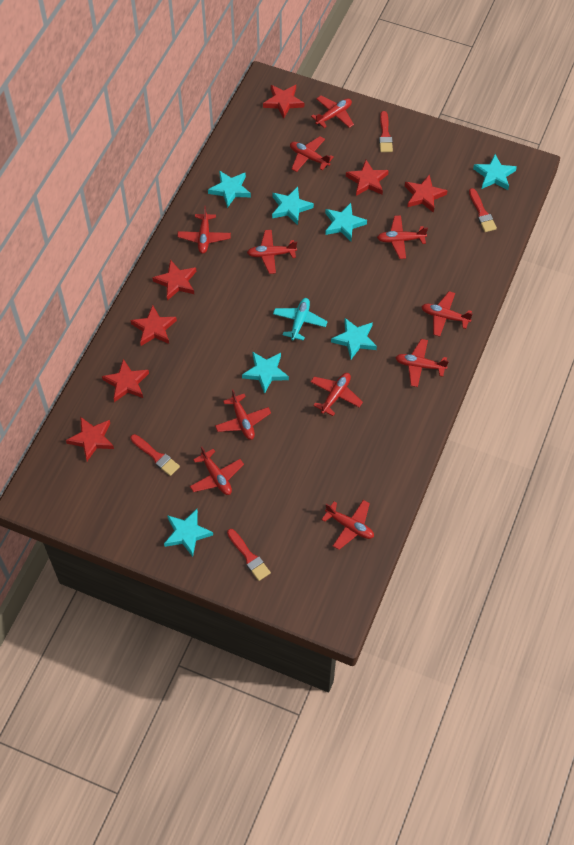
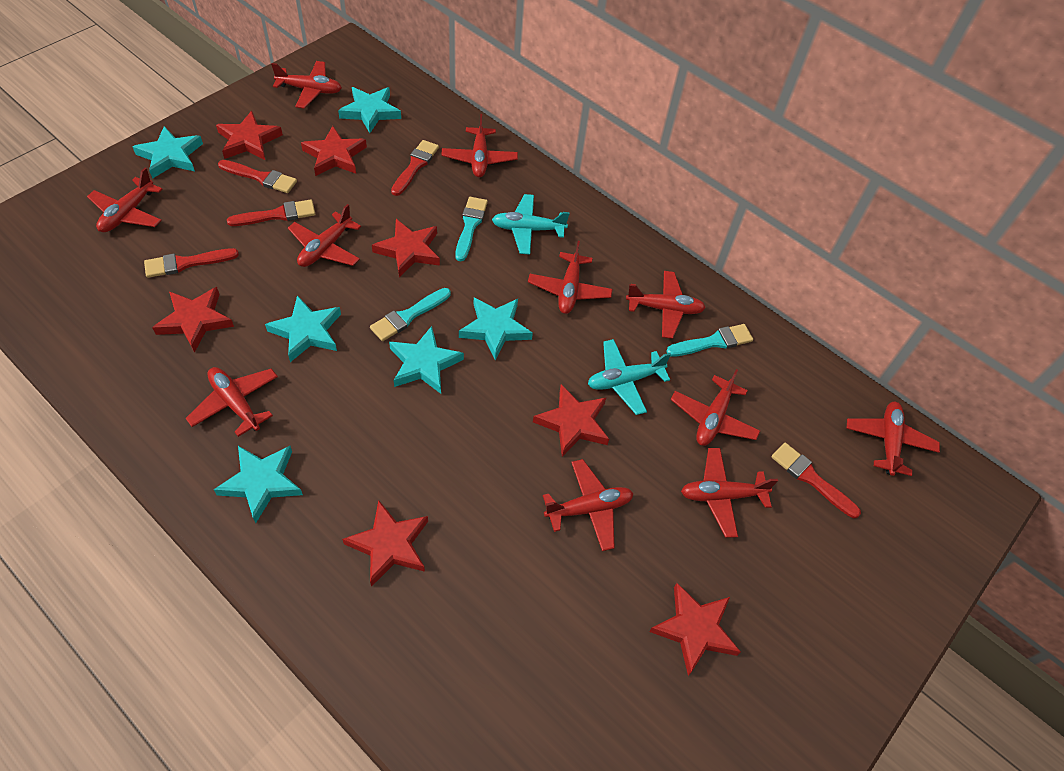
red brush: [130,434,180,476] [227,529,271,581] [379,111,393,152] [469,188,497,232] = 4 -> [144,248,239,278] [218,160,297,193] [227,200,315,226] [391,140,439,196] [771,443,861,518] = 5
turquoise brush: none = 0 -> [370,288,451,341] [455,197,488,261] [666,324,753,357] = 3
turquoise plane: [273,298,328,341] = 1 -> [492,194,570,255] [588,339,671,415] = 2
turquoise star: [164,509,213,557] [208,171,251,208] [242,352,289,394] [272,187,314,225] [325,203,367,241] [331,318,377,359] [473,154,517,190] = 7 -> [133,126,203,179] [214,446,303,523] [265,296,341,362] [338,87,401,133] [389,326,464,394] [459,297,533,360] = 6

